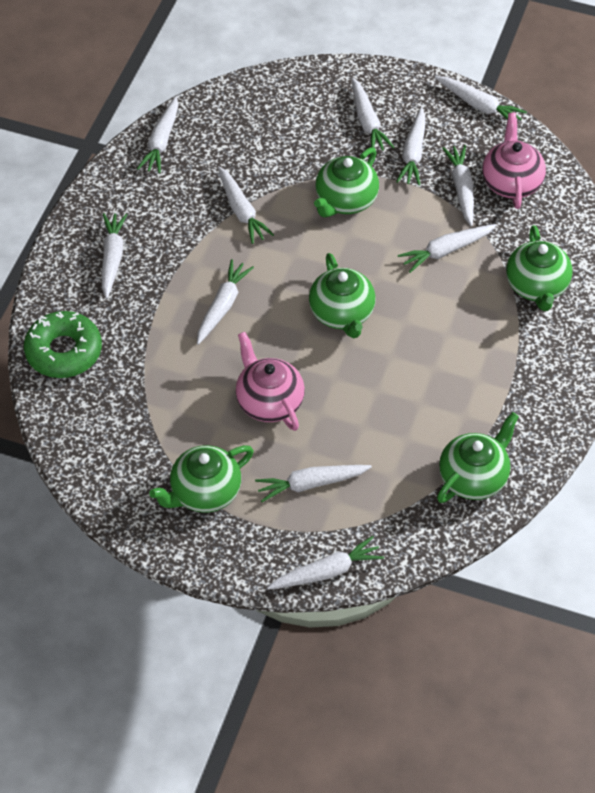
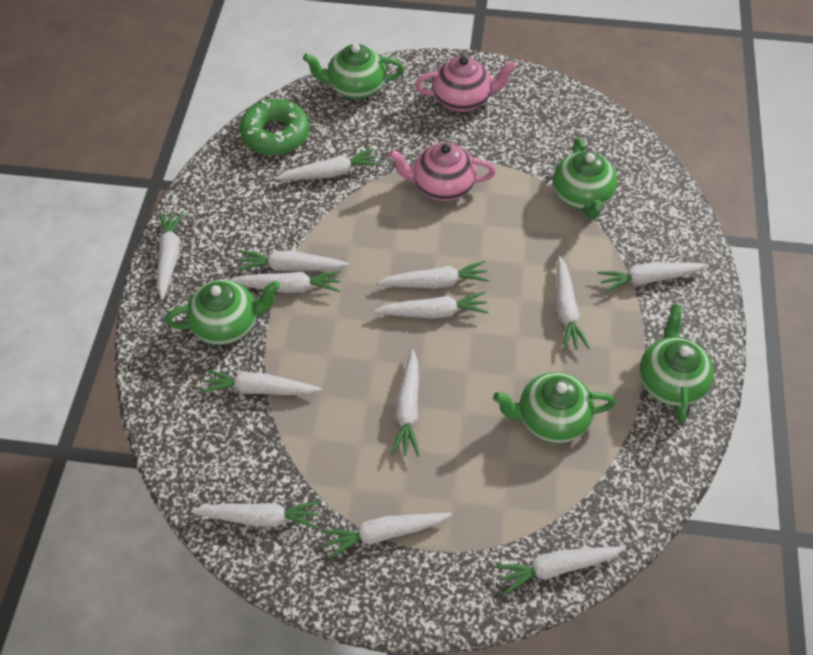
white carrot: [102,213,128,299] [137,96,178,173] [197,259,254,345] [218,166,274,244] [255,465,372,502] [267,536,384,590] [351,77,394,151] [396,107,425,186] [398,224,496,273] [435,76,527,120] [442,145,473,226] = 11 -> [157,211,184,300] [191,501,321,529] [201,369,322,395] [230,271,341,293] [237,250,349,271] [276,148,380,180] [322,513,452,559] [374,292,489,319] [377,261,490,289] [391,349,420,456] [495,546,626,595] [556,256,590,351] [597,262,708,293] = 13

